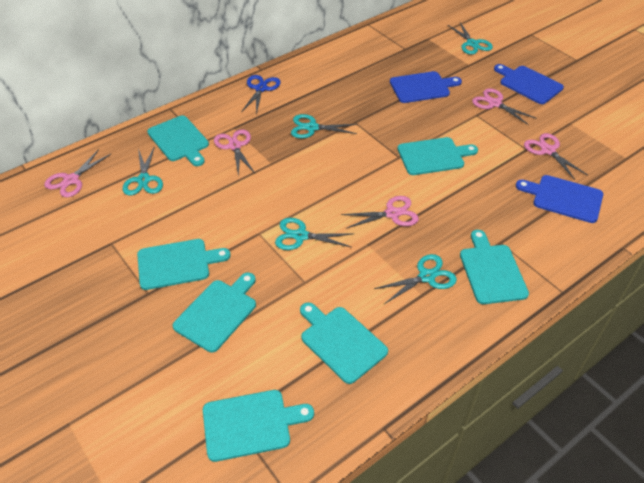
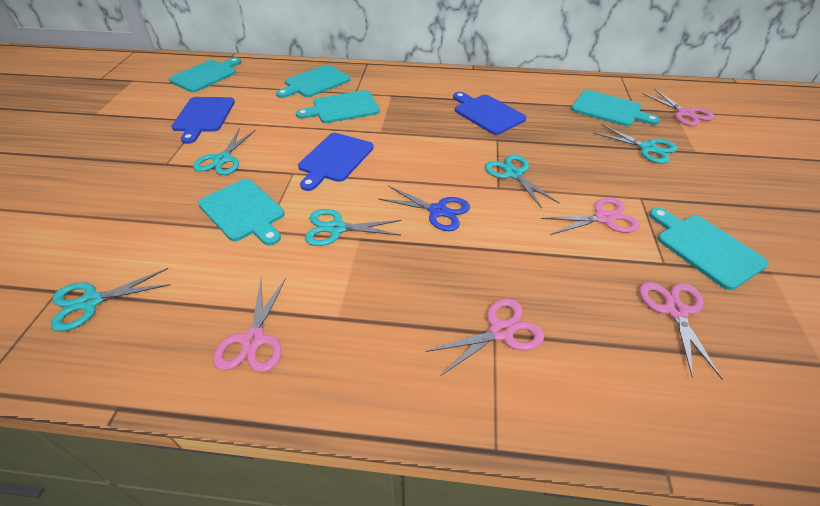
turquoise cutting board: [137,239,231,290] [147,115,209,166] [172,273,256,352] [203,390,314,462] [300,302,388,384] [397,137,478,175] [460,230,529,304] = 7 -> [169,57,241,92] [198,179,285,245] [276,65,350,98] [296,90,380,123] [571,90,660,126] [649,207,768,290] = 6

